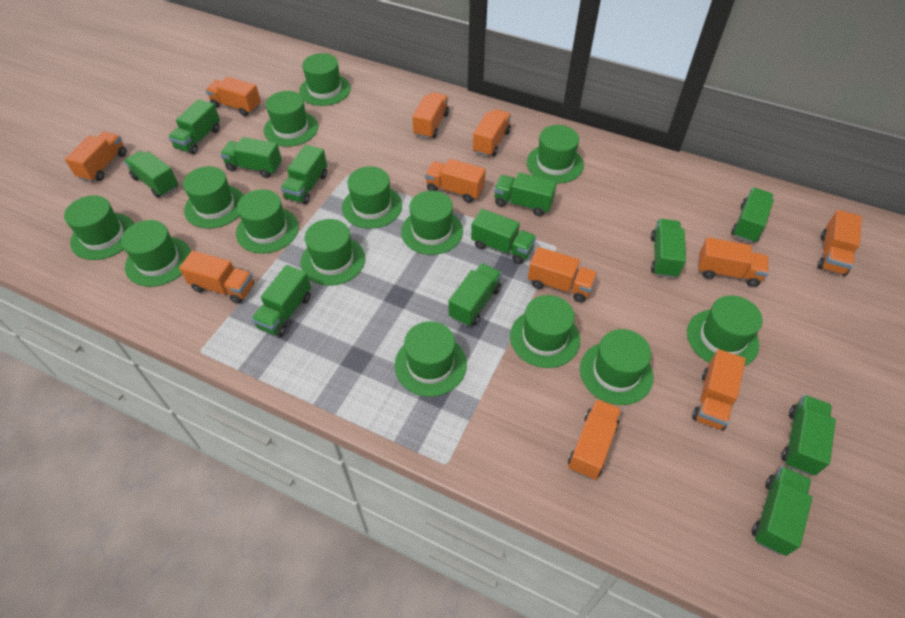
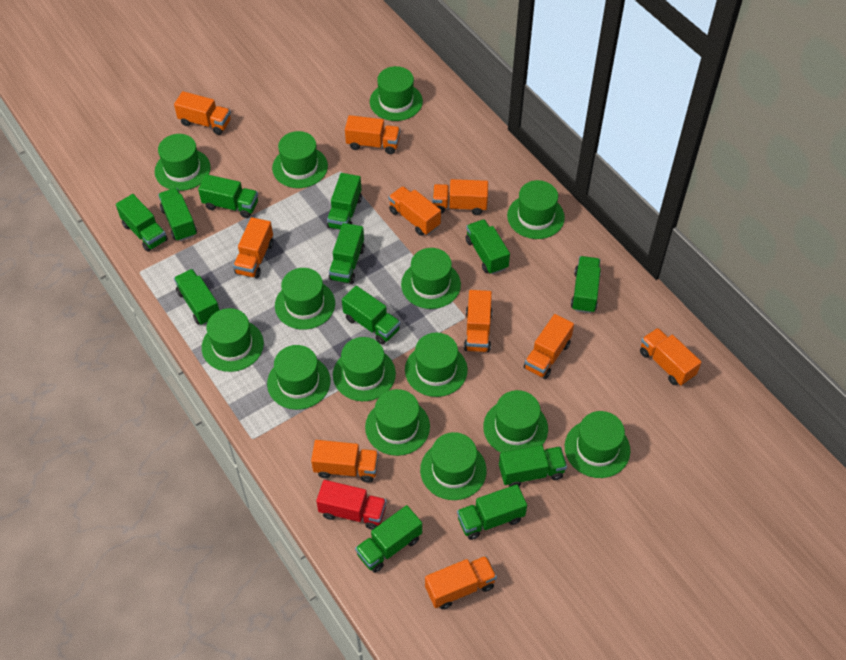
orange truck: [65,132,127,182] [179,251,254,304] [205,77,261,117] [412,92,449,139] [425,159,486,203] [473,109,511,157] [528,247,597,302] [568,399,621,480] [692,349,746,431] [698,237,769,287] [817,210,862,276] = 11 -> [174,91,231,135] [233,217,273,278] [311,440,379,483] [345,115,400,154] [389,186,441,236] [425,556,497,609] [432,179,488,215] [464,290,492,352] [524,314,574,379] [640,328,702,386] = 10
red truck: none = 0 -> [316,480,386,530] = 1

